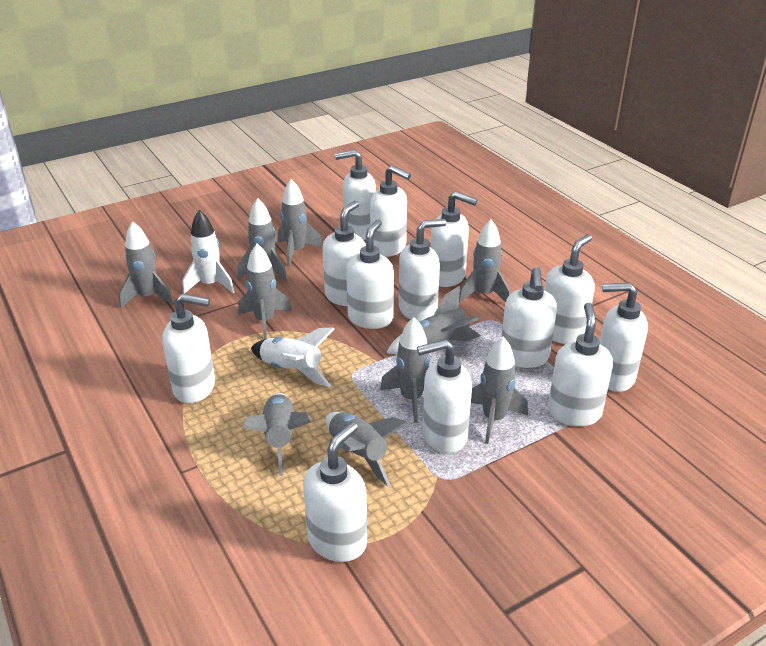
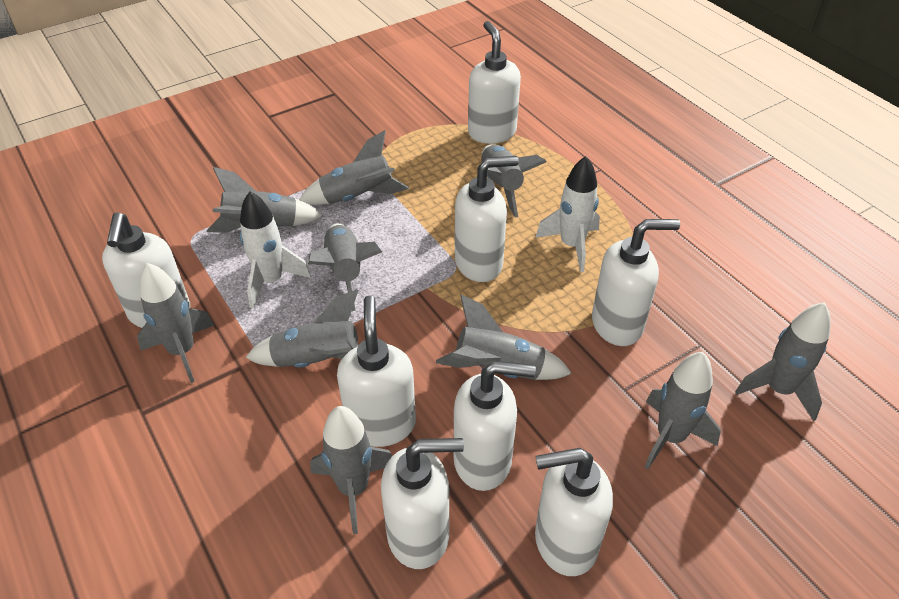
white soap dispenser: [162,293,215,403] [303,422,367,562] [322,201,366,306] [335,150,376,240] [346,219,394,329] [370,165,411,257] [399,219,446,322] [417,339,472,453] [431,191,477,287] [501,267,557,368] [545,234,595,344] [548,303,613,426] [600,283,648,392] = 13 -> [102,212,190,328] [337,296,416,447] [381,438,464,569] [453,361,536,491] [455,156,519,282] [468,21,521,144] [535,448,613,576] [592,219,680,346] = 8

